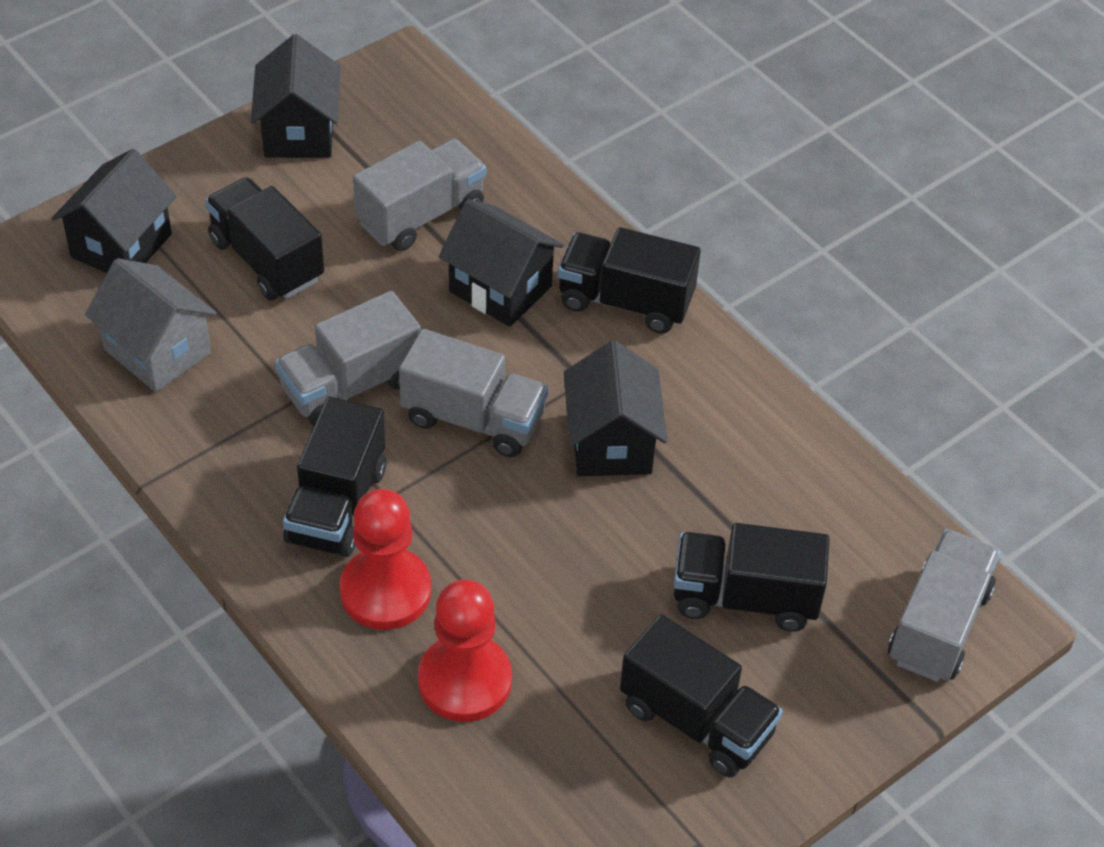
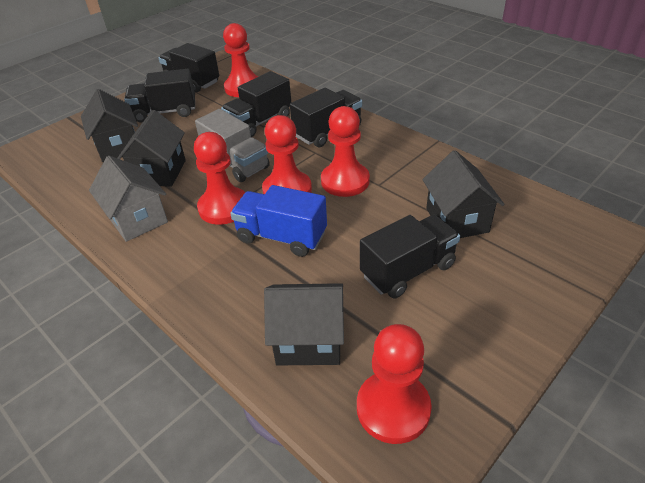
blue truck: none = 0 -> [230,185,327,257] = 1
grey truck: [275,291,421,425] [353,139,486,251] [399,329,548,457] [888,529,1001,682] = 4 -> [195,109,270,182] = 1
red pawn: [339,489,431,630] [418,580,512,722] = 2 -> [194,132,245,225] [223,23,258,97] [262,115,312,194] [321,106,370,197] [357,324,432,444] = 5

